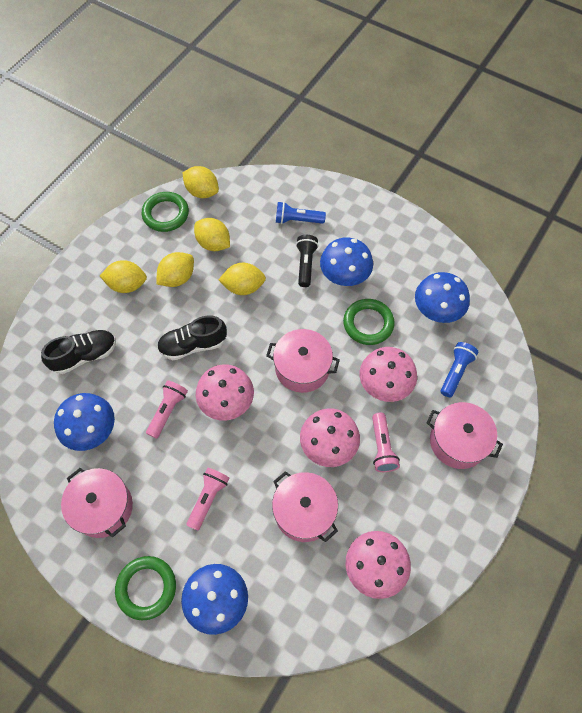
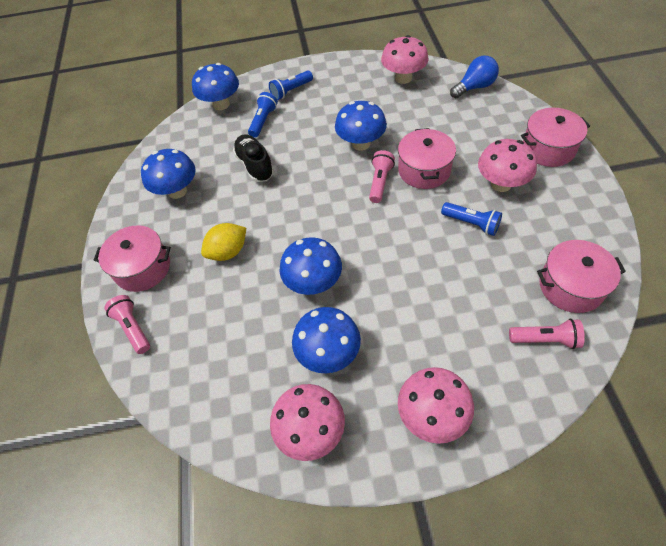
black flashlight: [296,235,319,287] = 1 -> none = 0
black shoe: [41,330,116,374] [157,315,227,360] = 2 -> [233,134,274,182] = 1
blue flashlight: [276,202,326,224] [441,342,478,397] = 2 -> [248,92,278,138] [269,70,313,100] [441,202,502,236] = 3
blue light bulb: none = 0 -> [450,56,499,98] = 1
blue mushroom: [54,393,115,451] [181,564,248,635] [320,237,373,286] [415,272,470,323] = 4 -> [141,149,196,199] [192,63,239,110] [280,237,342,295] [292,307,361,373] [335,101,387,151] = 5
green ring: [115,556,176,620] [142,192,189,232] [343,299,395,345] = 3 -> none = 0
yellow lemon: [100,260,147,293] [156,252,194,287] [182,166,219,198] [194,218,230,251] [219,263,266,295] = 5 -> [201,223,246,261] = 1

